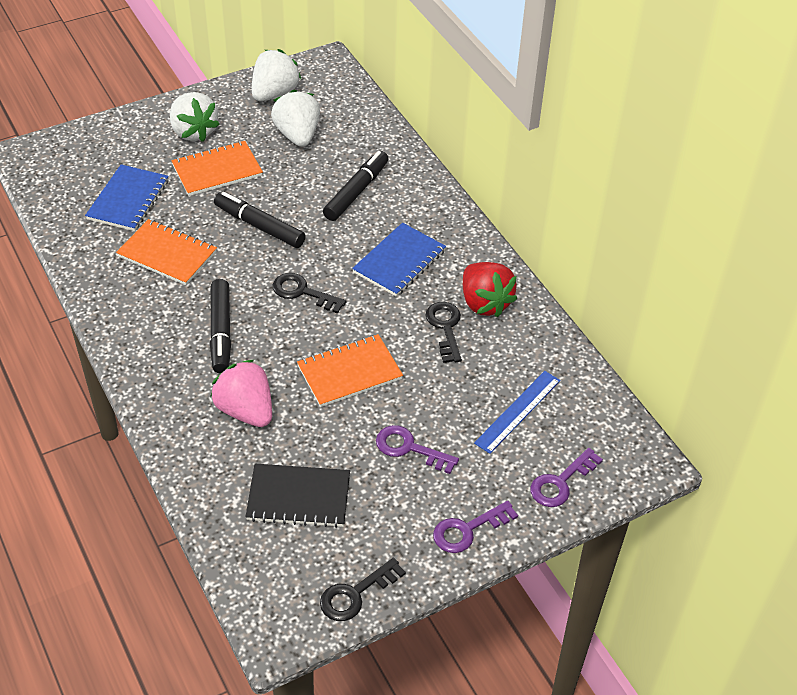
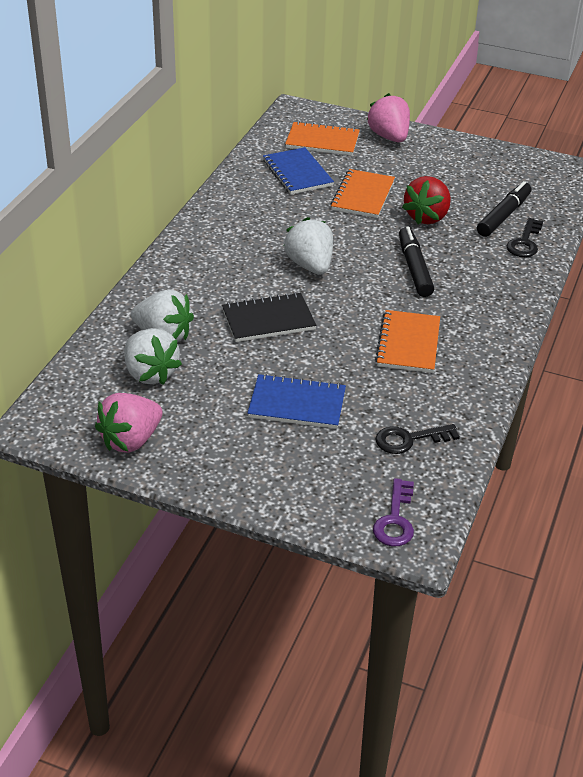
black key: [273,273,347,314] [320,558,406,621] [425,302,462,363] = 3 -> [375,424,460,454] [507,218,543,257] = 2
black marker: [210,279,231,373] [214,192,306,248] [323,151,388,221] = 3 -> [399,226,434,297] [477,181,531,237] = 2
blue ruler: [474,371,560,454] = 1 -> none = 0
pink strawberry: [210,360,272,427] = 1 -> [95,393,163,453] [367,93,410,142] = 2
purple key: [376,425,459,474] [433,501,518,553] [530,448,603,507] = 3 -> [373,478,414,546] = 1

